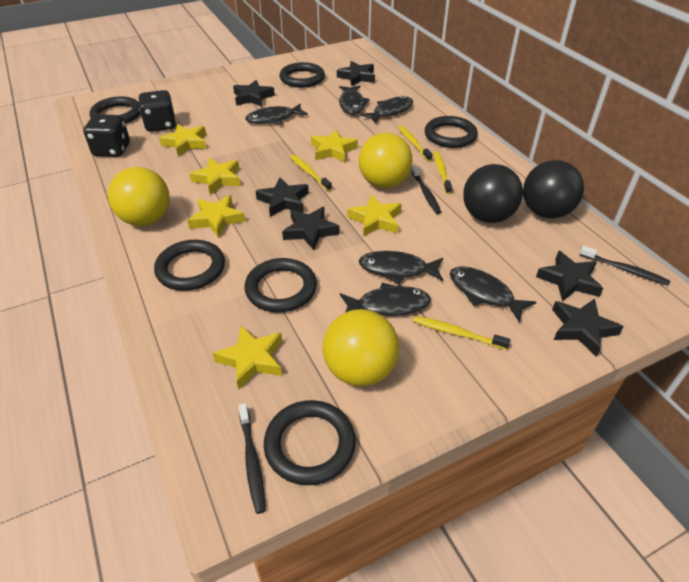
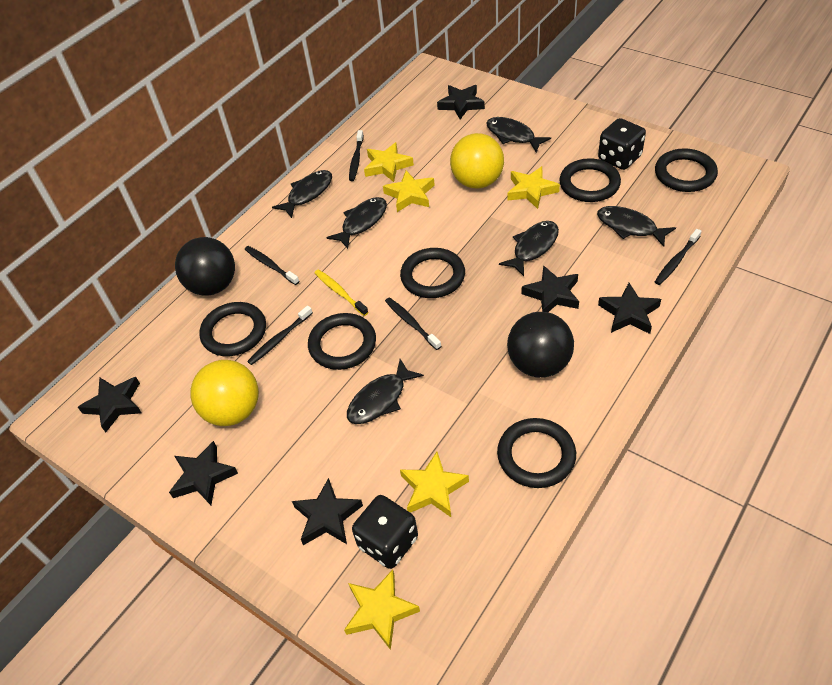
black toothbrush: [239,403,266,514] [411,165,441,214] [580,246,670,285] = 3 -> [245,246,299,285] [247,305,313,365] [349,130,364,181] [385,297,441,350] [655,229,701,285] = 5
yellow ball: [108,167,170,226] [323,309,399,386] [359,133,412,188] = 3 -> [191,360,259,426] [450,133,504,188] = 2
yellow star: [159,124,206,156] [187,195,246,238] [189,158,240,195] [213,326,282,390] [311,130,358,162] [347,195,402,237] = 6 -> [344,570,420,650] [364,142,414,182] [383,171,435,212] [400,451,469,517] [507,166,560,209] = 5
yellow toothbrush: [290,155,332,191] [398,126,433,161] [413,316,511,350] [434,151,452,194] = 4 -> [314,269,368,316] = 1

